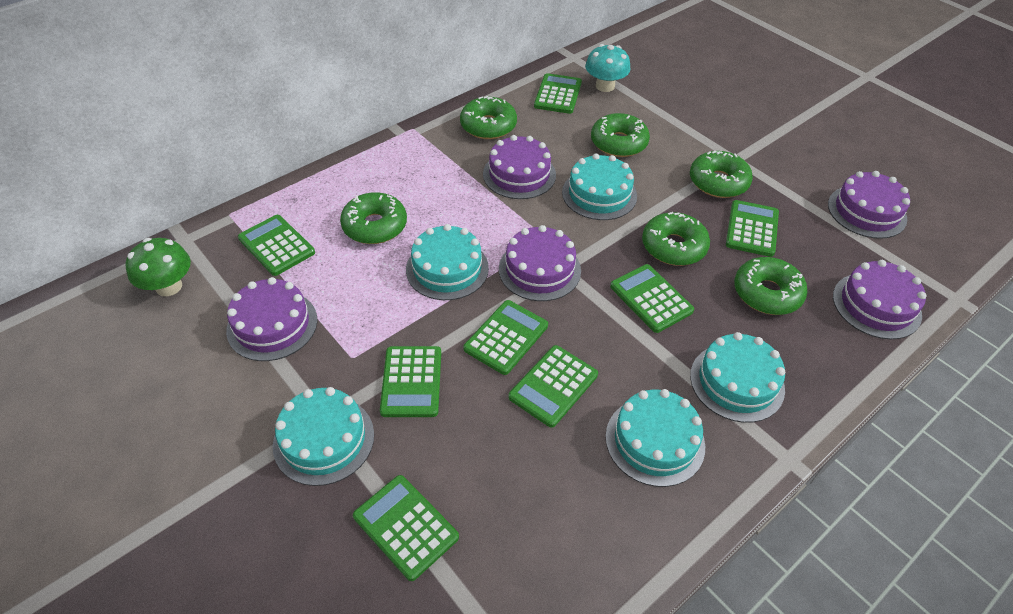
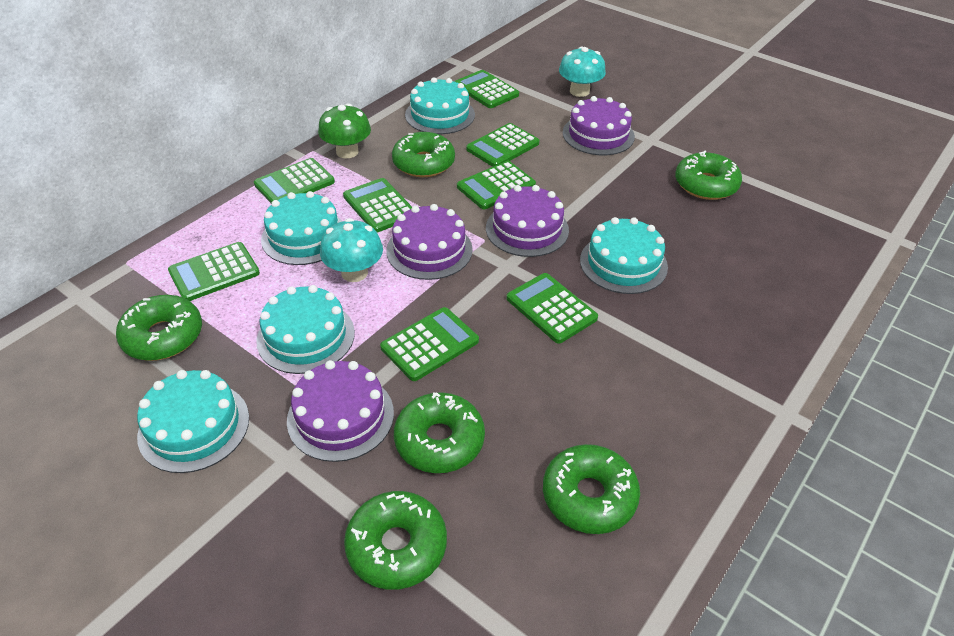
purple cake: [226,277,317,361] [483,135,556,199] [499,225,581,301] [828,171,910,239] [833,260,927,339] = 5 -> [287,360,394,462] [386,204,473,280] [486,185,569,257] [563,96,635,155] = 4
turquoise mushroom: [585,44,630,92] = 1 -> [320,218,383,282] [559,47,606,97] = 2

